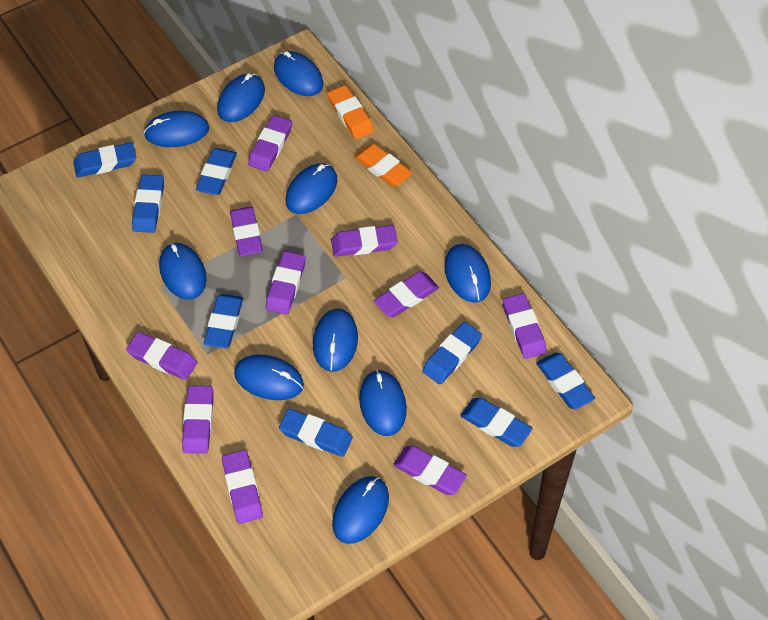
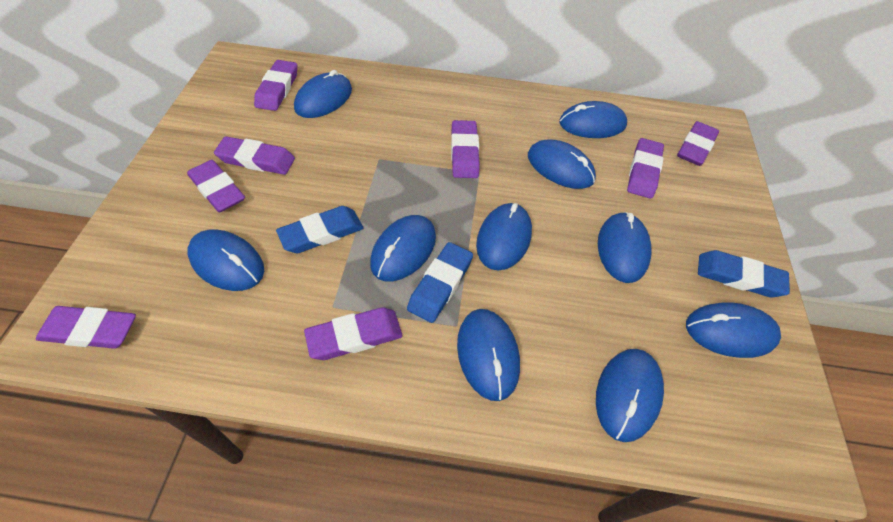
blue eraser: [73,142,136,178] [132,175,164,233] [196,148,237,195] [204,294,243,348] [279,409,353,457] [422,322,482,384] [460,398,533,447] [536,353,595,410] = 8 -> [276,206,363,253] [407,242,473,323] [698,250,790,297] = 3
orange eraser: [328,85,374,139] [354,143,413,187] = 2 -> none = 0
purple eraser: [126,332,198,380] [182,386,214,454] [222,450,263,524] [230,207,263,256] [248,115,292,171] [266,251,306,314] [331,225,398,257] [374,272,439,317] [393,446,467,495] [503,293,547,359] = 10 -> [36,306,136,349] [187,160,245,212] [214,136,295,175] [254,60,297,111] [304,307,403,360] [451,120,480,178] [627,138,664,199] [677,121,719,166] = 8

